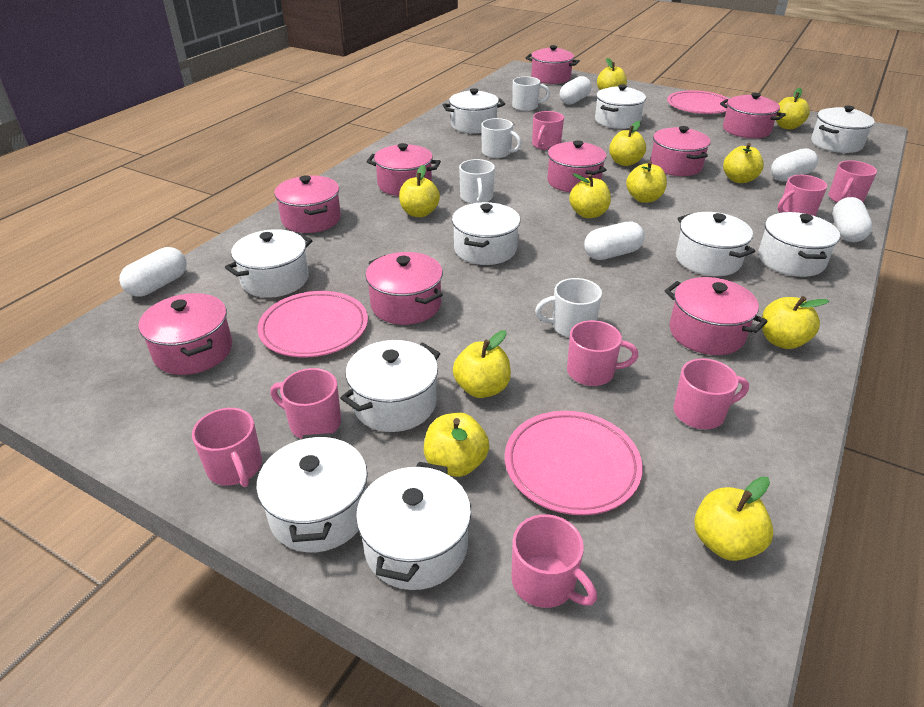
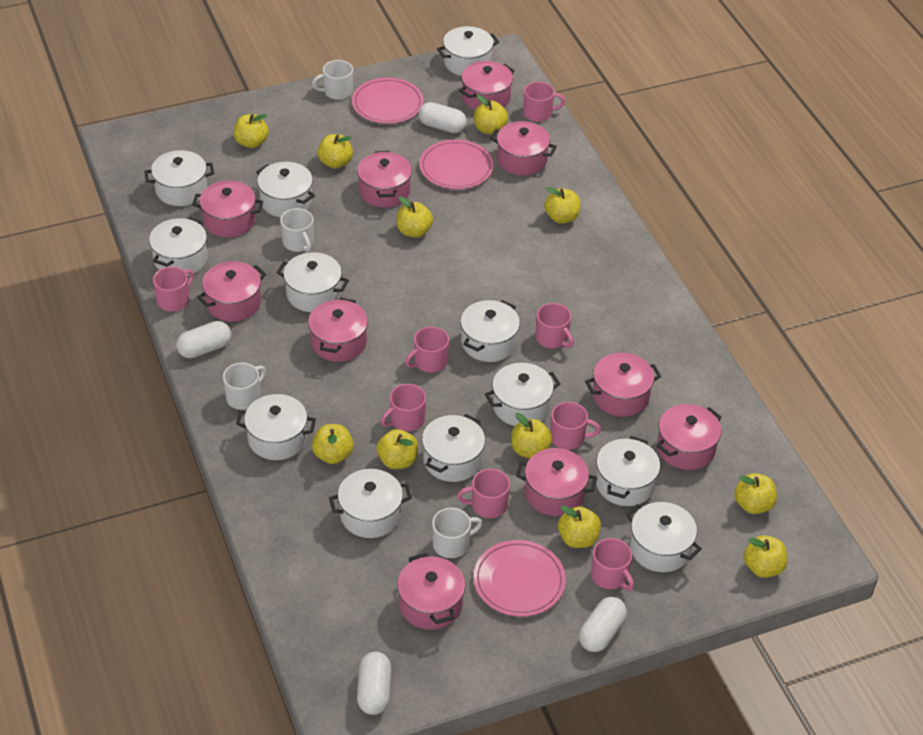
pink pot: [138,293,232,375] [274,175,341,233] [365,252,443,325] [366,143,441,196] [526,45,580,84] [547,140,606,193] [650,126,711,176] [665,277,768,355] [720,93,786,138] = 9 -> [192,180,263,237] [197,261,266,322] [308,298,368,362] [357,151,412,208] [397,553,465,630] [459,61,515,110] [490,121,557,175] [516,448,597,516] [585,353,661,417] [656,404,722,470] = 10
white capsule: [119,247,187,297] [560,76,592,105] [584,222,645,260] [771,148,818,182] [833,197,872,242] = 5 -> [176,321,231,358] [357,652,391,715] [419,102,467,133] [579,597,627,652] = 4
white pot: [225,229,313,298] [256,433,368,552] [341,340,441,432] [356,462,471,590] [443,88,505,133] [452,202,520,265] [595,84,646,129] [676,212,755,276] [758,212,840,277] [811,106,875,153] = 10 -> [144,150,214,206] [149,217,207,276] [236,394,316,460] [256,162,315,217] [276,252,349,312] [329,469,412,538] [422,414,485,482] [437,26,499,76] [460,300,520,362] [485,363,560,426] [596,436,660,506] [626,502,702,572] = 12

